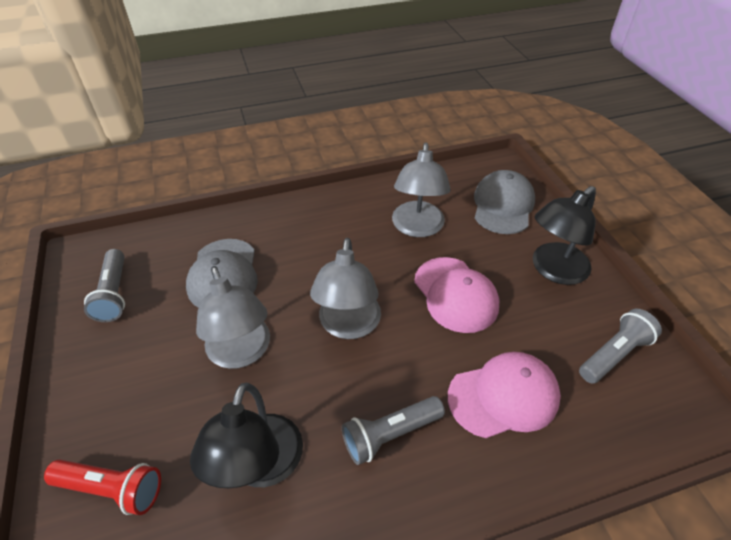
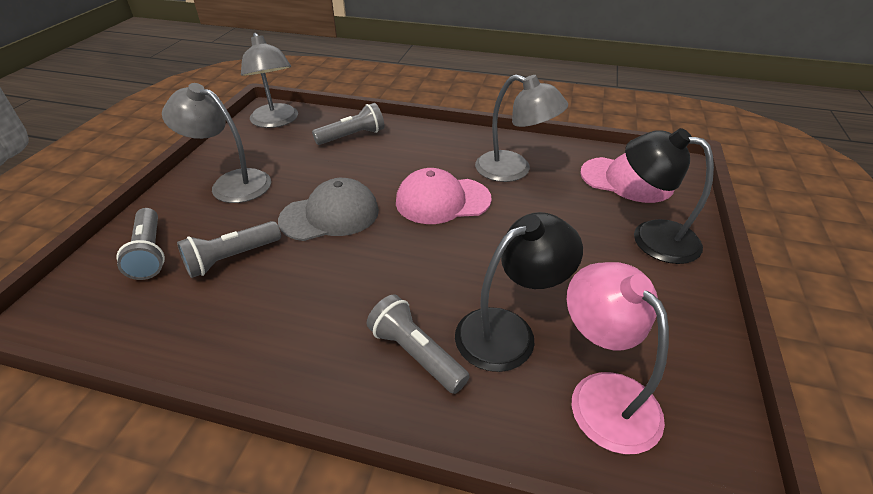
grey cap: [186,239,258,308] [474,170,535,234] = 2 -> [278,178,379,241] = 1
grey flashlight: [84,249,125,322] [342,396,445,465] [579,309,662,384] = 3 -> [116,208,165,280] [177,221,281,278] [312,103,384,145] [367,294,470,394] = 4
pink lamp: none = 0 -> [567,262,669,454] = 1
red flashlight: [44,460,161,515] = 1 -> none = 0

